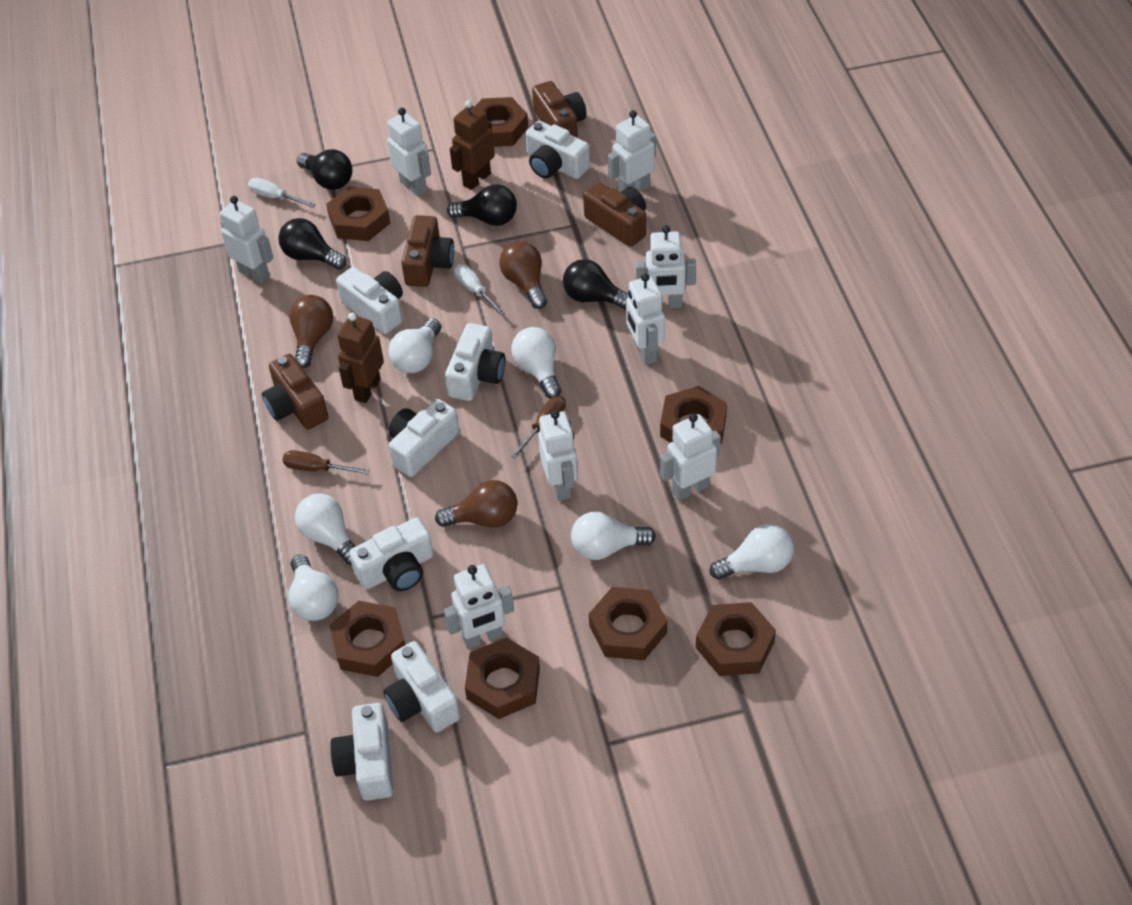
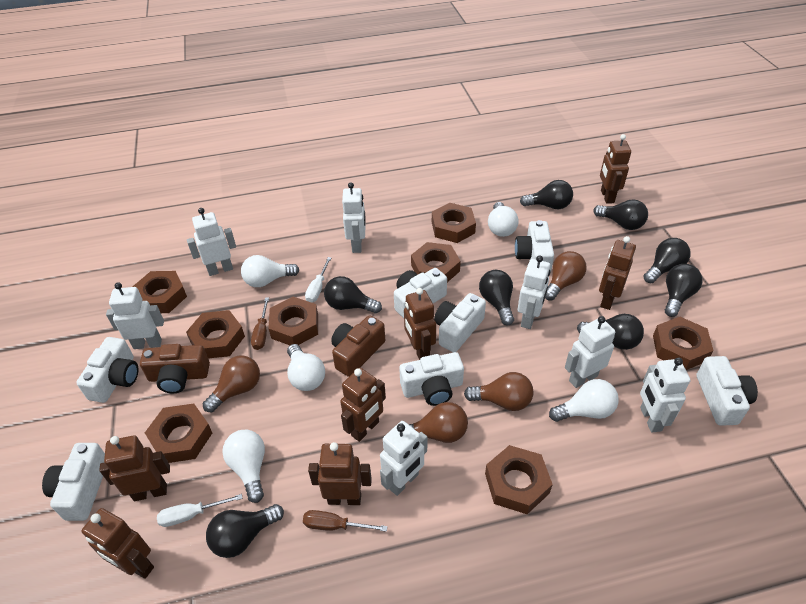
black light bulb: [278,218,347,270] [297,149,352,190] [447,184,517,226] [563,259,628,310] = 4 -> [206,504,284,558] [324,276,382,313] [479,270,514,326] [520,180,573,209] [577,314,644,350] [593,199,648,230] [643,238,691,283] [665,264,703,317] = 8
brown camera: [262,354,329,430] [401,215,454,287] [532,81,587,138] [583,182,646,247] = 4 -> [140,344,210,393] [331,315,385,377] = 2
brown light bulb: [290,295,333,368] [435,480,517,528] [499,241,547,309] = 3 -> [203,355,260,412] [409,402,468,443] [464,372,533,411] [545,251,587,301] = 4
brown nut: [326,187,390,241] [329,601,405,677] [465,637,540,719] [475,97,528,147] [589,587,667,660] [660,386,727,444] [696,602,776,676] = 7 -> [132,271,187,313] [145,403,212,463] [186,310,245,359] [268,297,318,345] [411,242,461,282] [432,203,476,243] [485,445,553,514] [653,317,714,370] = 8
brown robot: [337,313,384,403] [450,100,495,190] = 2 -> [81,508,154,579] [99,435,170,501] [308,442,372,505] [340,368,386,442] [404,288,436,360] [599,236,636,310] [600,134,631,204] = 7
white light bulb: [288,554,338,621] [295,493,355,565] [388,319,441,373] [511,327,561,398] [571,511,656,560] [710,524,794,580] = 6 -> [222,430,265,503] [241,255,299,287] [287,344,325,391] [488,202,519,237] [549,379,619,422] = 5
white robot: [220,196,273,284] [387,108,431,197] [444,564,514,649] [538,410,578,501] [608,110,656,192] [626,273,665,365] [636,225,696,309] [660,413,721,501] = 8 -> [106,282,164,349] [187,208,236,276] [342,183,366,253] [380,421,427,496] [517,255,550,329] [565,316,615,388] [640,358,690,432] = 7

